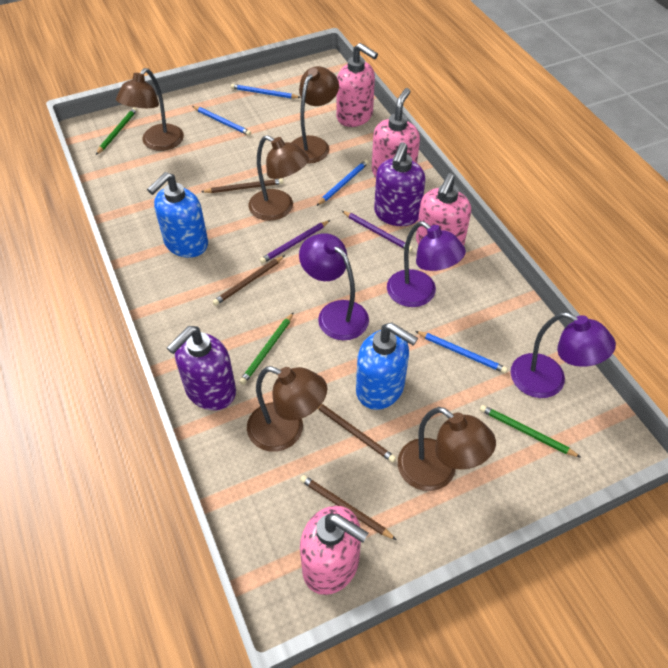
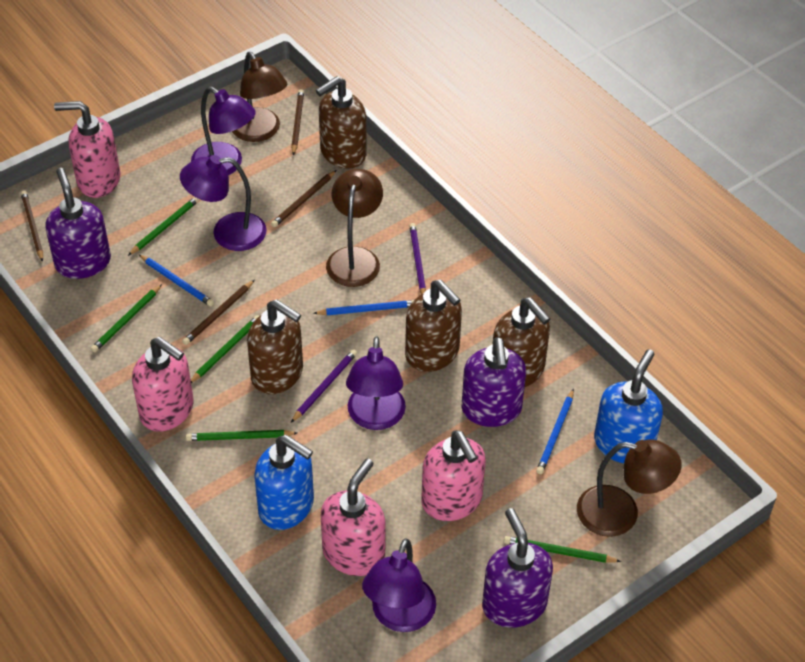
blue pencil: [193,106,251,136] [231,84,301,99] [317,160,369,206] [416,331,508,373] = 4 -> [138,254,214,306] [313,300,414,315] [536,389,574,474] = 3
brown lamp: [116,68,184,151] [247,366,327,452] [249,135,309,221] [291,66,339,164] [398,407,496,491] = 5 -> [232,52,287,142] [326,169,383,287] [577,439,682,537] = 3
brown soap dispenser: none = 0 -> [247,299,303,394] [316,76,367,169] [405,279,462,372] [492,297,550,387] = 4
green pencil: [96,107,137,155] [239,312,294,385] [480,405,581,458] = 3 -> [91,284,162,352] [128,197,199,256] [186,430,297,441] [191,315,259,383] [504,536,621,563] = 5
purple lamp: [299,233,369,340] [387,221,466,307] [511,312,616,398] = 3 -> [180,155,267,251] [191,87,256,175] [346,336,406,430] [362,538,436,632] = 4
purple soap dispenser: [167,326,236,410] [374,142,426,226] = 2 -> [45,168,111,279] [461,337,526,427] [482,508,553,628] = 3

